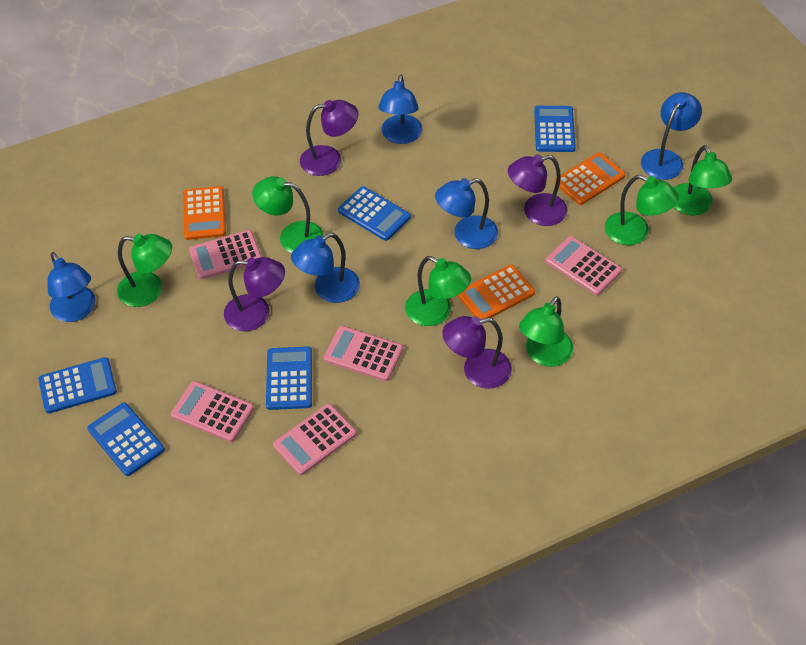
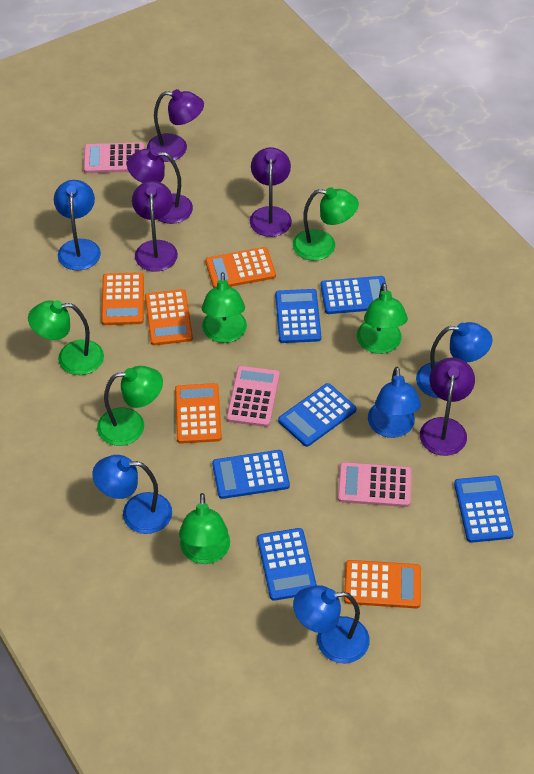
blue calculator: [38,357,117,414] [87,402,165,476] [266,347,312,410] [338,186,411,241] [534,106,576,152] = 5 -> [212,450,290,499] [257,528,317,601] [275,289,321,343] [278,383,356,447] [321,276,388,314] [454,475,514,543] = 6
orange calculator: [183,186,226,240] [458,264,535,319] [554,152,626,205] = 3 -> [101,272,144,325] [145,289,193,345] [175,383,222,444] [205,247,276,288] [344,560,421,608] = 5
pink calculator: [171,381,254,442] [189,230,262,279] [273,404,357,475] [324,326,403,381] [545,236,622,295] = 5 -> [83,142,145,173] [226,366,280,427] [338,462,412,507] = 3
purple lamp: [224,257,285,331] [300,100,358,176] [442,316,512,389] [508,154,567,226] = 4 -> [127,148,193,224] [132,181,178,272] [147,89,204,162] [250,147,292,237] [420,357,475,456] = 5

